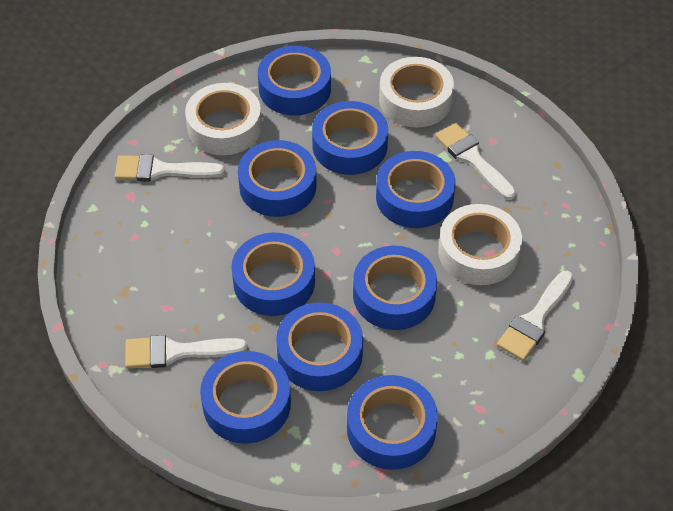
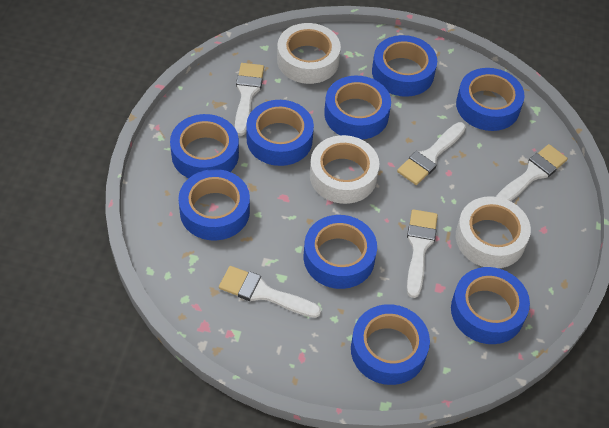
white brush: [114,154,225,182] [125,335,247,369] [435,123,516,200] [497,271,574,361] = 4 -> [219,266,321,318] [235,63,264,136] [397,122,466,185] [407,209,438,298] [496,144,568,201] = 5

